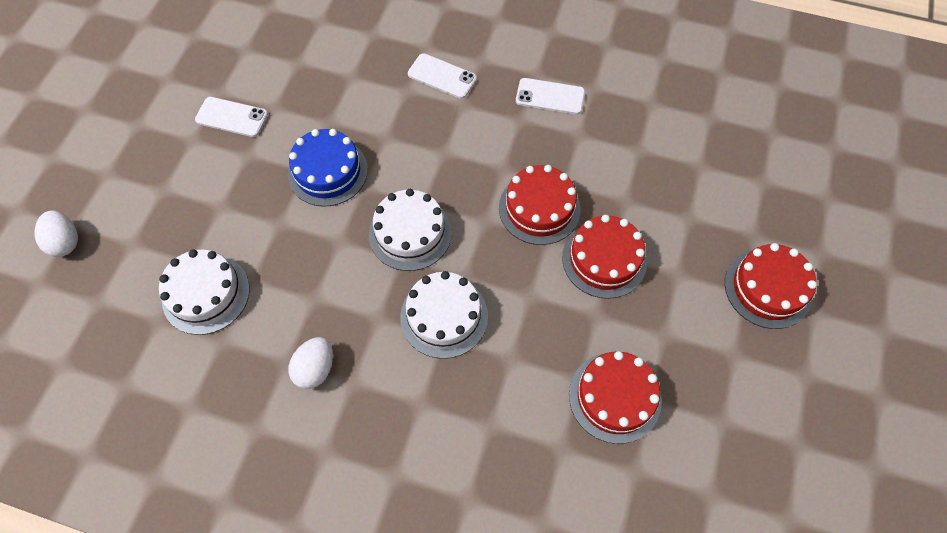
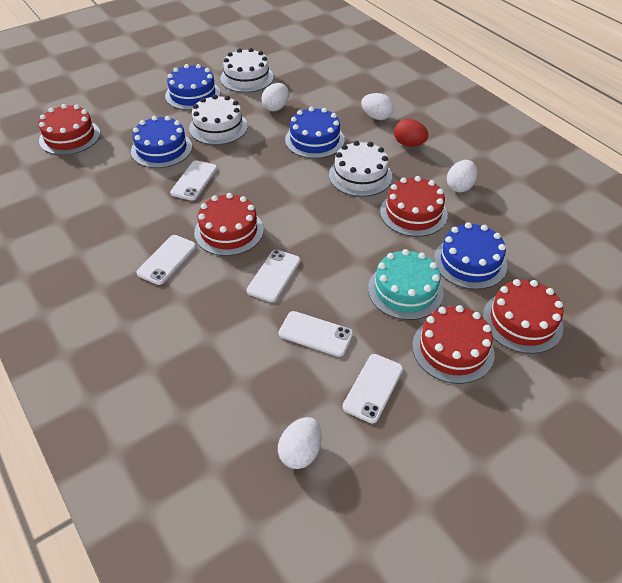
blue cake: [288,129,368,207] = 1 -> [131,116,192,168] [165,64,220,110] [285,107,345,159] [434,222,507,290] = 4
red cake: [499,165,580,245] [562,215,647,299] [569,351,662,444] [725,243,817,329] = 4 -> [39,104,100,155] [194,193,264,256] [380,176,448,237] [412,305,495,384] [483,279,563,354] = 5
red egg: none = 0 -> [394,119,428,147] = 1
turquoise cake: none = 0 -> [368,249,444,320] = 1
white egg: [34,211,78,257] [288,337,333,389] = 2 -> [261,83,289,111] [278,417,322,469] [361,93,394,120] [447,160,478,192] = 4
white phone: [195,97,268,137] [408,53,477,99] [516,78,585,114] = 3 -> [136,235,196,285] [170,160,217,201] [247,250,300,302] [279,311,353,357] [343,354,403,423] = 5

